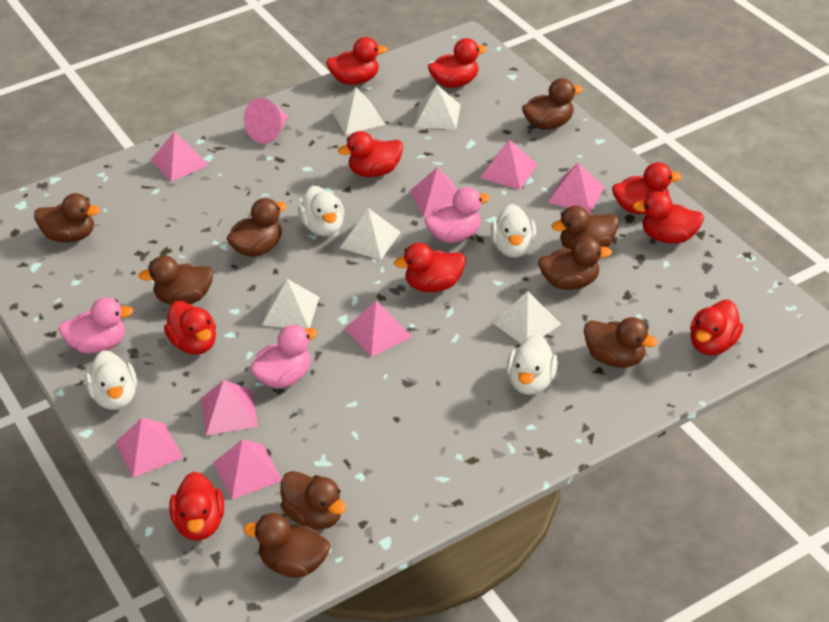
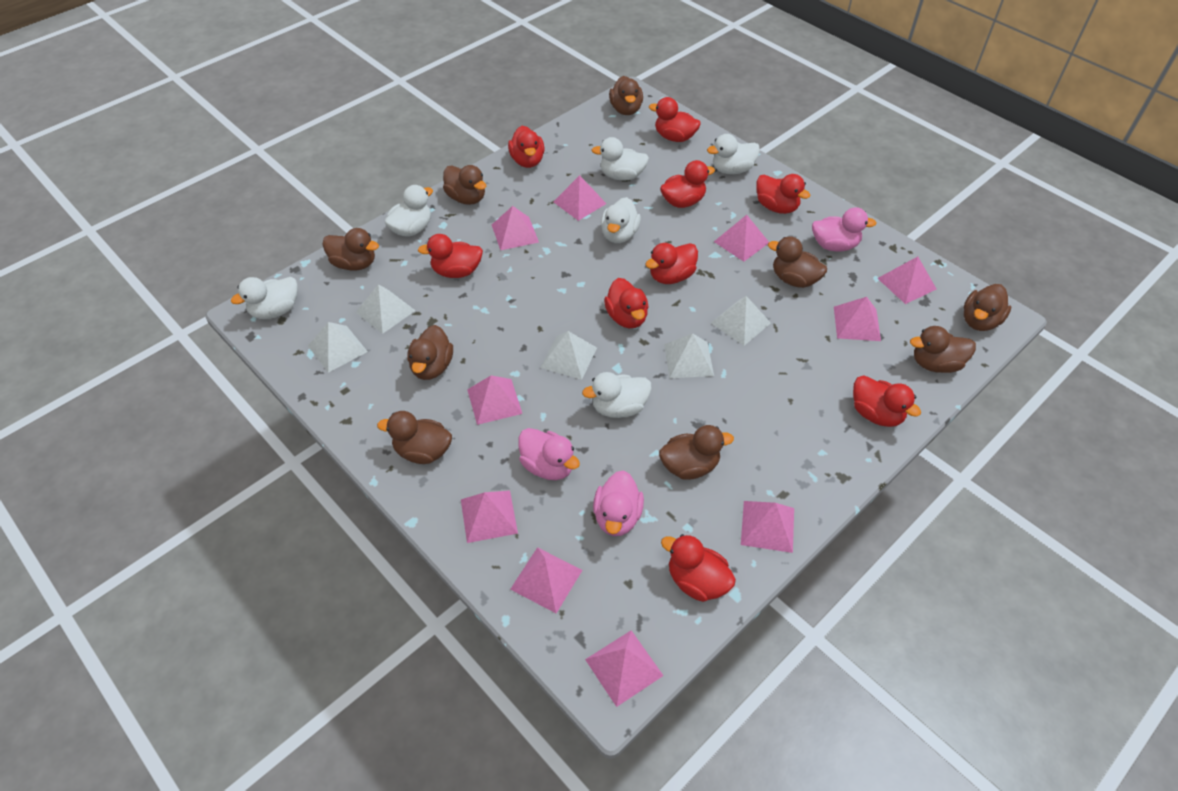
pink cone: [244,98,288,144] = 1 -> none = 0
pink pyramid: [115,418,183,478] [151,131,208,181] [201,380,258,435] [213,439,282,500] [345,300,412,357] [410,167,457,217] [480,140,538,190] [548,163,604,213] = 8 -> [461,491,518,543] [467,376,522,425] [492,206,539,250] [510,547,582,613] [554,175,607,221] [585,630,663,707] [714,215,769,262] [741,501,794,553] [834,297,881,341] [877,257,936,304] = 10
white duck: [85,351,137,410] [298,186,344,236] [491,204,536,258] [507,334,558,395] = 4 -> [231,277,298,319] [384,185,433,237] [582,372,652,418] [592,137,649,180] [601,197,641,243] [707,134,760,174] = 6

